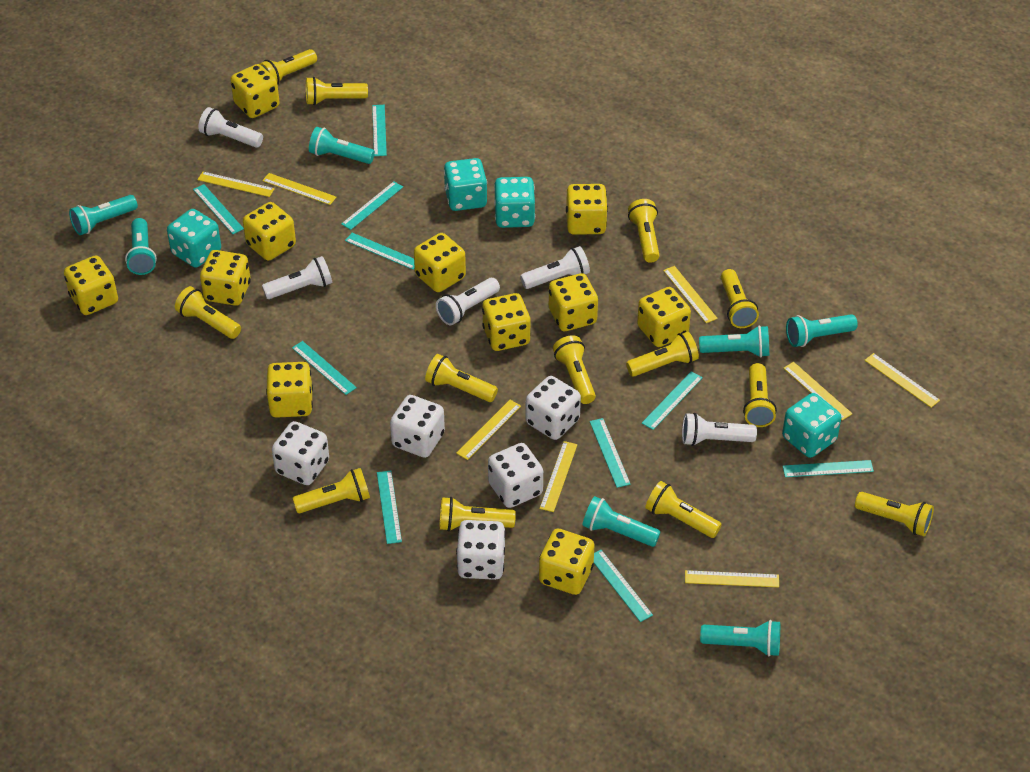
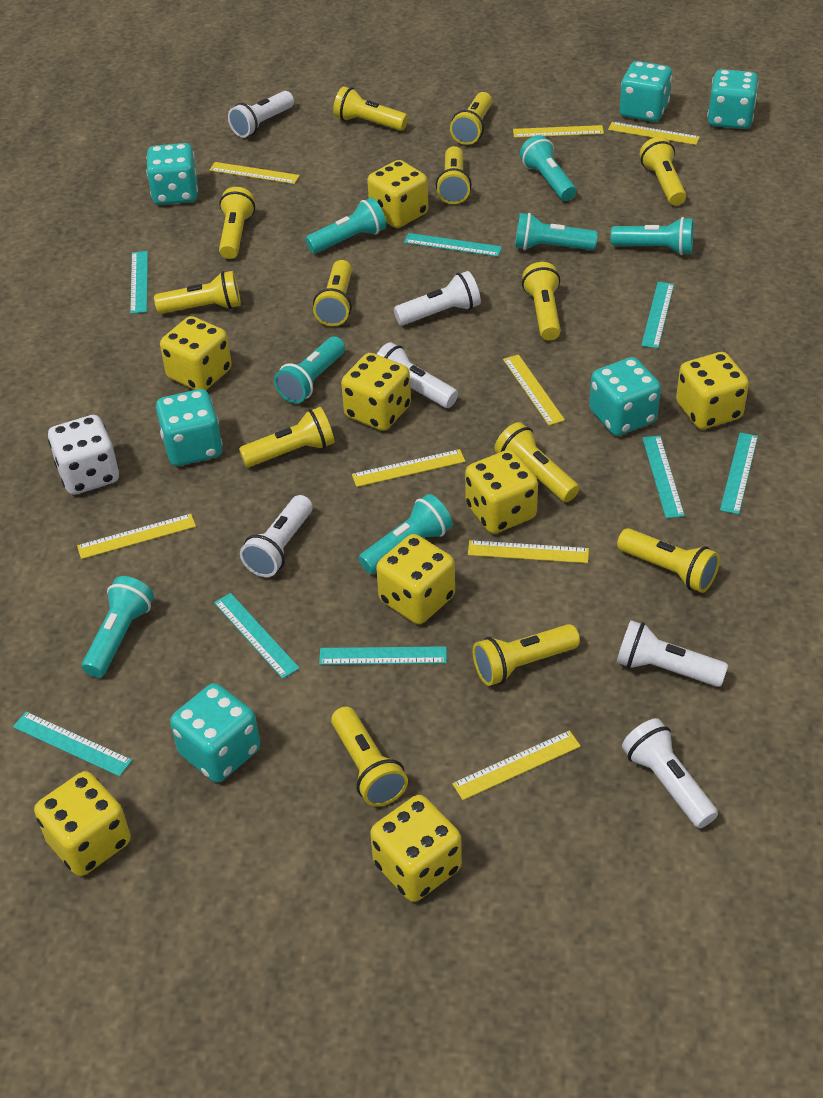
turquoise dice: [167,209,221,267] [444,158,487,211] [494,177,535,228] [782,393,842,458] = 4 -> [146,143,198,205] [156,389,222,466] [170,683,260,783] [589,357,661,436] [619,61,672,122] [707,69,759,129] = 6
turquoise ruler: [193,184,244,234] [292,341,357,395] [341,181,403,230] [345,233,415,270] [372,105,387,156] [377,470,402,544] [590,418,631,488] [594,550,653,622] [642,371,703,430] [783,460,874,477] = 10 -> [13,712,132,777] [130,251,148,314] [214,593,300,679] [319,646,447,665] [404,233,502,257] [641,282,674,348] [642,436,685,518] [720,432,758,514] = 8
white dice: [272,421,329,485] [390,395,445,458] [456,520,506,580] [488,443,543,508] [526,376,581,440] = 5 -> [48,415,119,495] = 1
white flashlight: [198,107,263,148] [262,256,332,299] [436,278,500,325] [520,246,590,289] [682,413,757,446] = 5 -> [228,91,294,138] [240,495,313,577] [377,342,458,408] [394,271,481,325] [616,620,728,687] [622,718,718,828] = 6
yellow dice: [64,256,118,315] [200,250,251,306] [230,64,280,118] [243,202,296,261] [266,362,313,418] [414,233,466,292] [482,293,531,351] [539,529,595,595] [549,273,598,331] [566,184,608,235] [637,287,691,347] = 11 -> [34,771,131,876] [160,316,232,390] [341,353,411,431] [367,160,428,228] [370,795,462,902] [376,534,455,624] [465,450,538,534] [676,352,749,429] = 8

